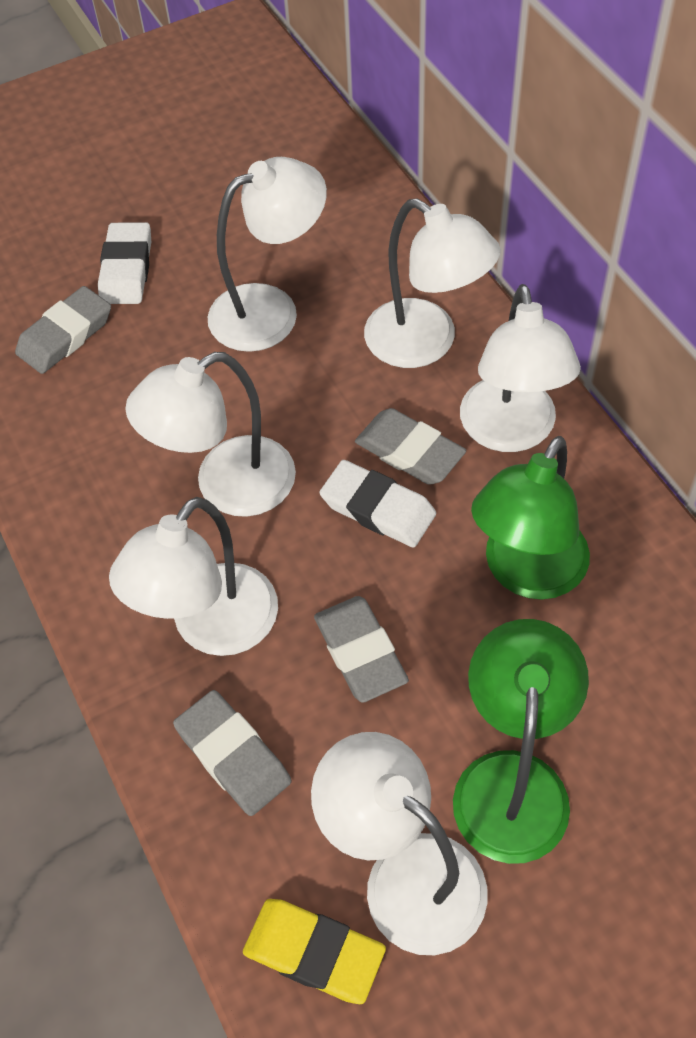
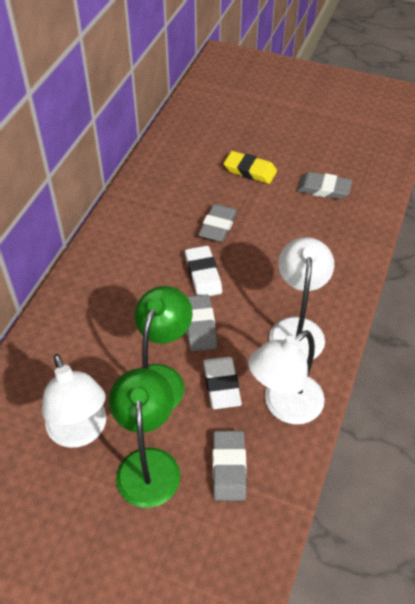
white lamp: [109,497,278,656] [125,352,296,517] [208,157,327,352] [311,732,488,955] [364,198,501,368] [460,284,581,452] = 6 -> [42,354,106,448] [248,330,325,425] [269,237,334,359] = 3

